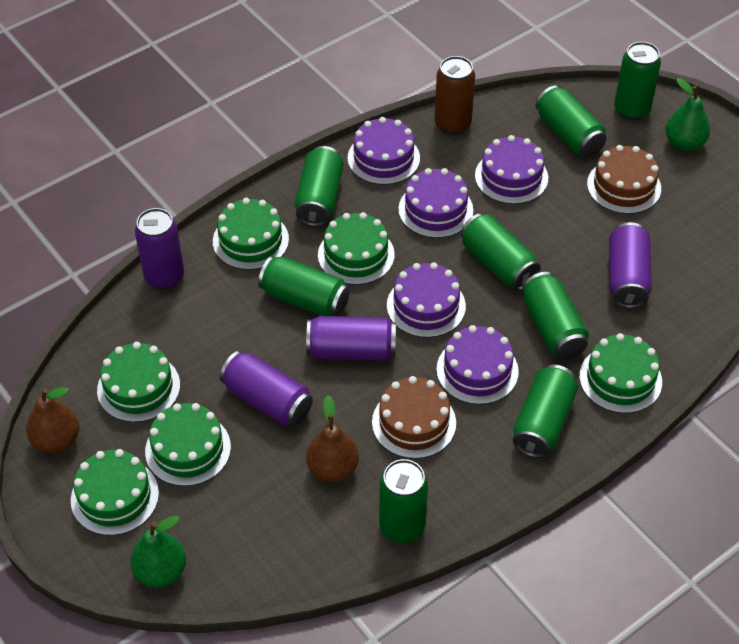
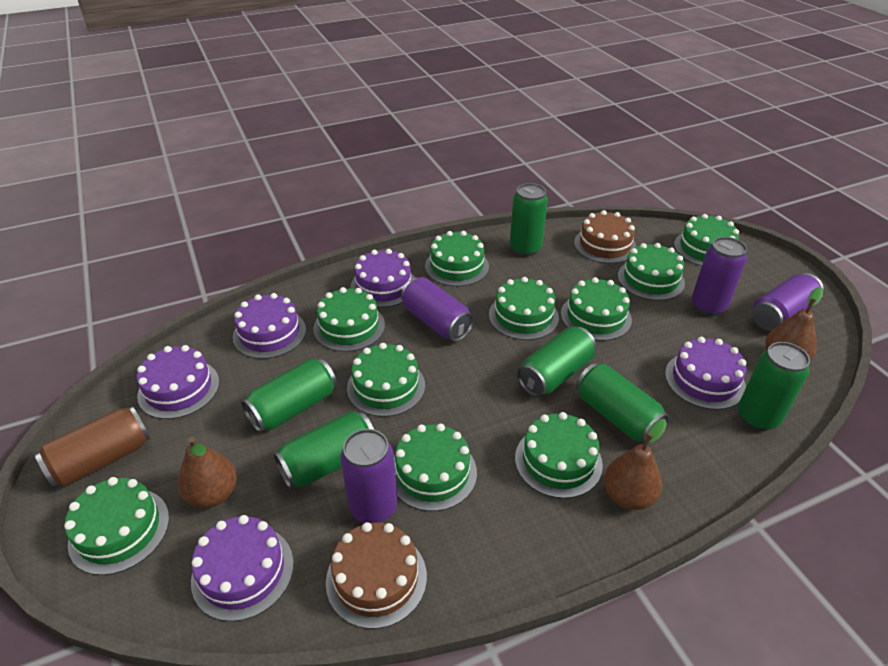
brown pear: [26,387,79,453] [306,395,359,482] = 2 -> [178,437,237,508] [604,419,667,510] [765,287,823,361] = 3
green cake: [71,449,159,536] [97,342,180,422] [145,403,231,486] [213,198,289,270] [318,212,395,285] [579,333,662,413] = 6 -> [64,477,169,575] [313,287,385,352] [347,343,425,417] [394,424,477,511] [425,231,489,286] [489,277,559,340] [515,412,603,498] [561,277,632,341] [618,243,685,300] [674,214,739,266] = 10
green can: [258,256,350,316] [295,146,344,226] [379,459,428,543] [461,213,541,290] [513,364,578,458] [522,272,589,360] [536,86,607,157] [614,42,661,120] = 8 -> [241,358,337,433] [273,411,374,490] [510,183,548,257] [517,327,596,397] [576,363,670,444] [738,342,810,431] = 6
green pear: [130,516,186,588] [665,78,710,151] = 2 -> none = 0

